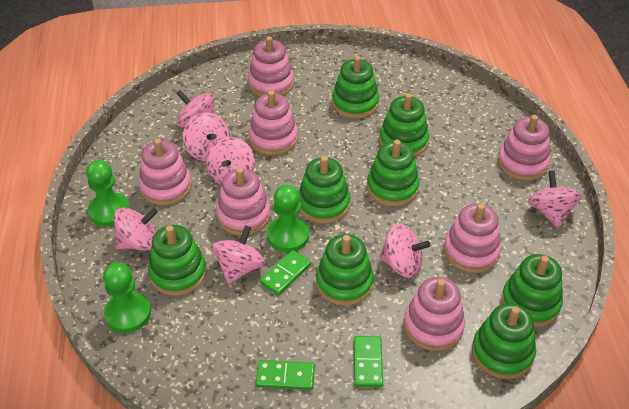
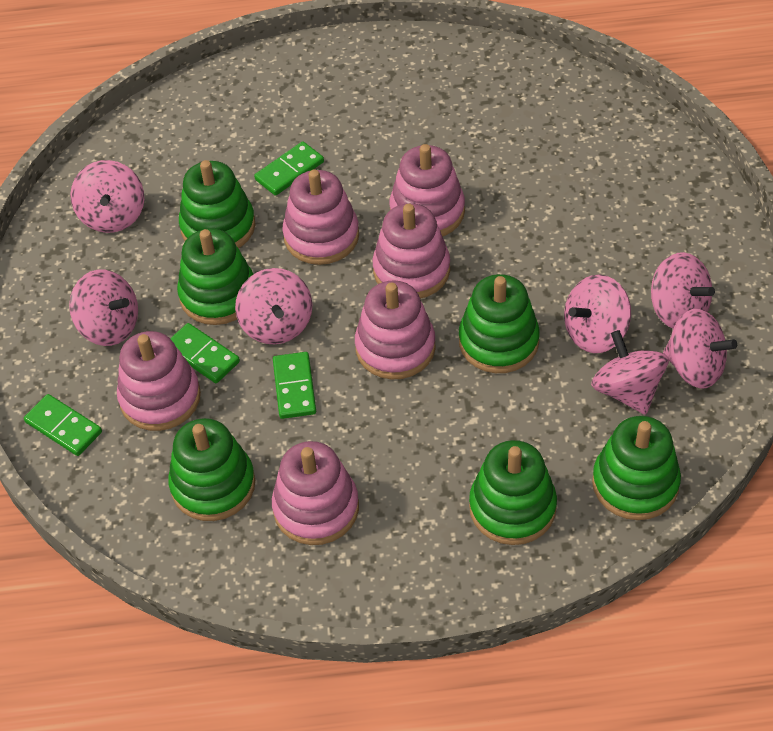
green domino: [256,360,315,390] [260,250,311,295] [354,336,383,387] = 3 -> [24,394,102,456] [170,323,240,383] [254,141,324,196] [273,352,316,419] = 4
green pawn: [86,160,130,226] [103,262,151,333] [267,185,309,252] = 3 -> none = 0
green stacking toy: [148,225,207,296] [298,156,350,224] [316,234,374,306] [332,56,379,119] [367,140,419,206] [379,93,429,157] [472,303,536,379] [501,254,563,327] = 8 -> [168,418,255,521] [177,229,253,325] [179,160,255,248] [459,274,540,373] [469,440,557,545] [592,416,681,520] = 6
pink stacking toy: [138,139,192,205] [216,167,270,235] [248,36,294,96] [249,91,298,155] [404,277,465,351] [444,203,501,273] [498,115,551,181] = 7 -> [117,331,201,431] [272,441,359,545] [283,169,359,265] [355,281,436,379] [372,203,450,299] [389,144,465,237] = 6

